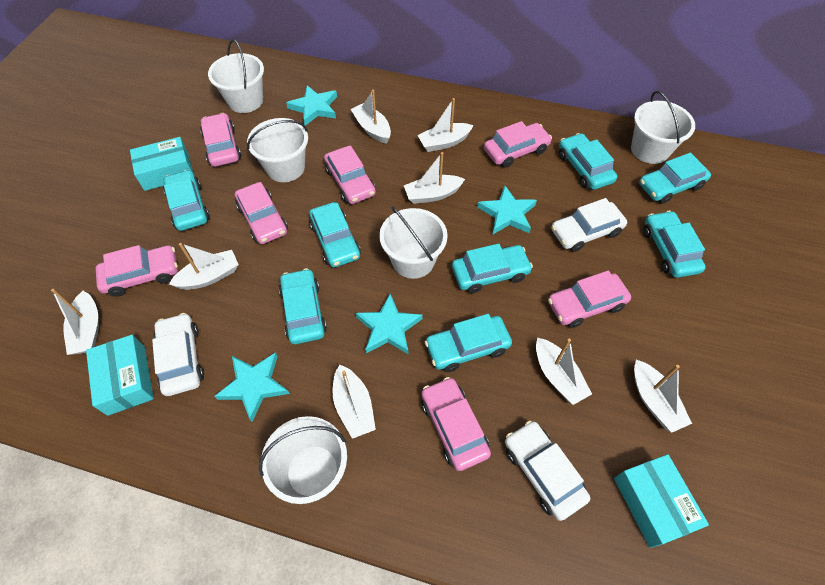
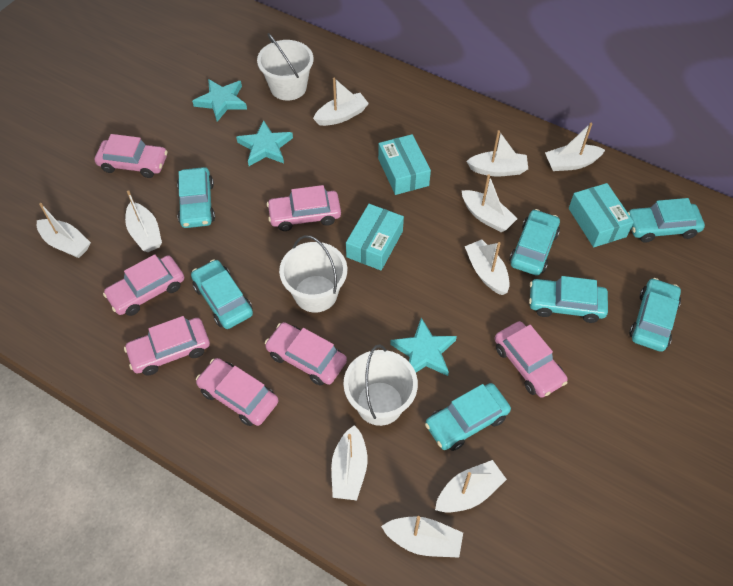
turquoise car: [163,169,210,231] [279,268,327,344] [309,202,361,267] [425,314,512,372] [452,244,533,293] [559,133,617,190] [639,153,711,204] [644,211,706,278] = 8 -> [177,167,215,228] [191,259,253,329] [425,383,511,451] [509,209,560,276] [529,276,608,323] [628,198,705,243] [629,278,681,352] = 7
turquoise star: [214,352,290,422] [286,85,337,126] [356,294,423,354] [477,186,537,235] = 4 -> [192,79,247,122] [236,120,293,166] [390,318,457,376] = 3
white boat: [51,289,99,355] [169,243,239,290] [333,364,376,439] [351,90,391,144] [404,152,465,204] [417,98,473,152] [536,338,592,405] [634,360,692,433] = 8 -> [37,203,91,258] [125,190,162,252] [313,77,369,126] [331,425,367,500] [381,516,463,558] [435,460,507,513] [462,174,518,232] [465,239,510,295] [466,130,528,176] [545,123,605,171] = 10
white bucket: [208,39,264,113] [247,118,308,182] [259,416,347,504] [379,206,448,279] [631,91,695,164] = 5 -> [257,33,314,101] [279,235,347,313] [343,345,418,426] = 3
white car: [152,313,204,396] [505,421,590,521] [551,198,627,252] = 3 -> none = 0

